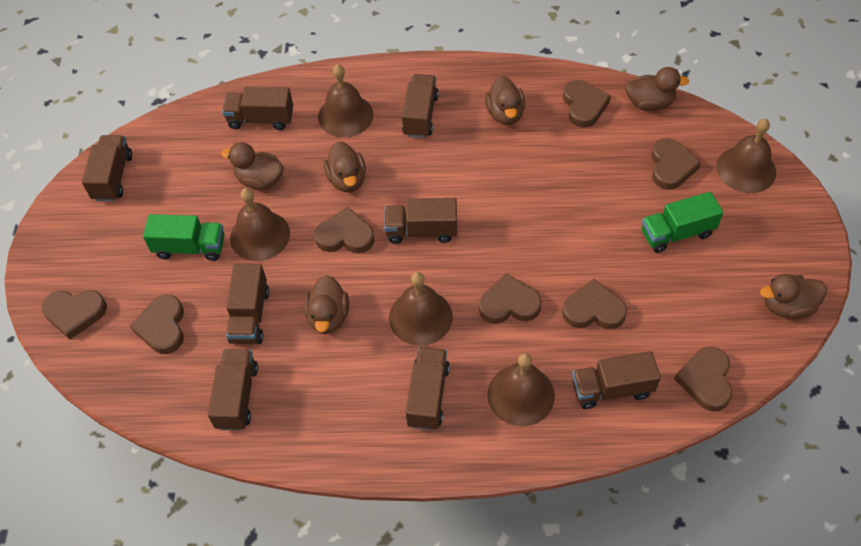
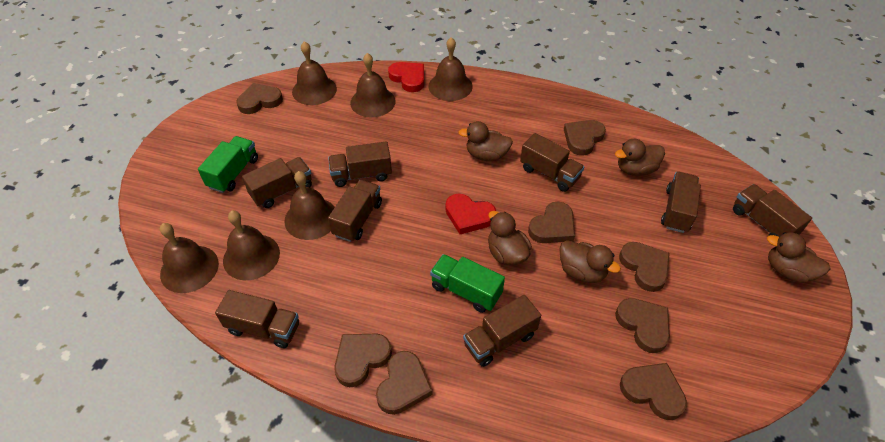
brown bell: [230,188,290,261] [318,64,373,137] [389,272,453,346] [487,353,555,426] [716,119,776,193] = 5 -> [160,223,219,293] [223,210,280,280] [284,171,335,240] [292,41,337,105] [350,53,396,117] [429,37,473,101] = 6
brown duck: [221,142,284,190] [304,275,349,334] [324,141,366,192] [485,76,525,125] [625,67,689,111] [760,274,827,318] = 6 -> [458,121,513,161] [488,211,532,265] [559,240,621,283] [615,139,665,176] [767,232,830,283] = 5
red heart: none = 0 -> [388,62,424,92] [445,194,496,234] = 2

